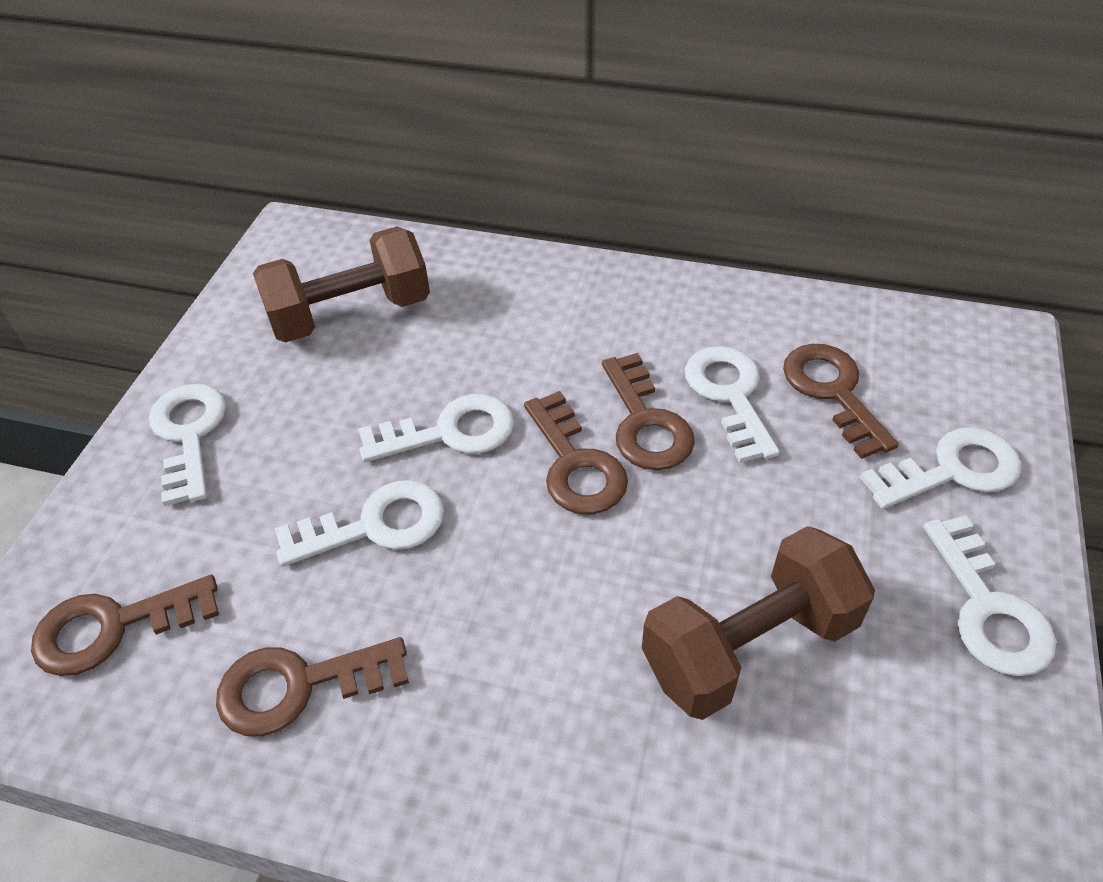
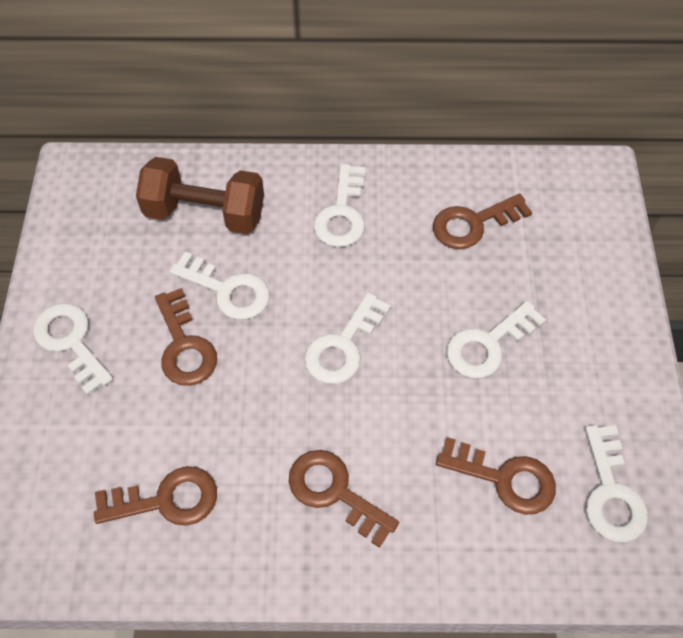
brown dumbbell: [253,226,430,343] [642,526,875,720] = 2 -> [136,157,264,234] = 1

